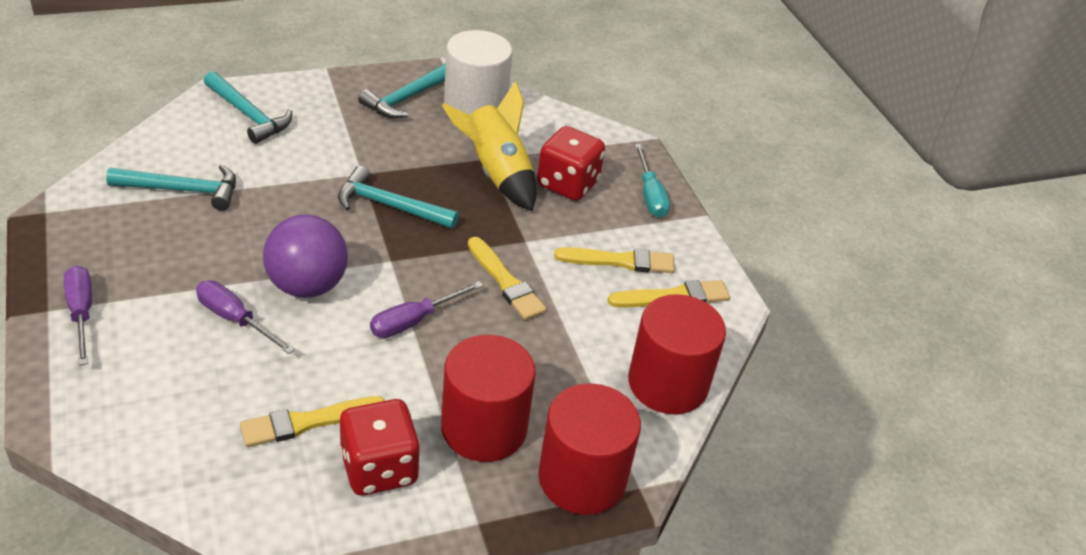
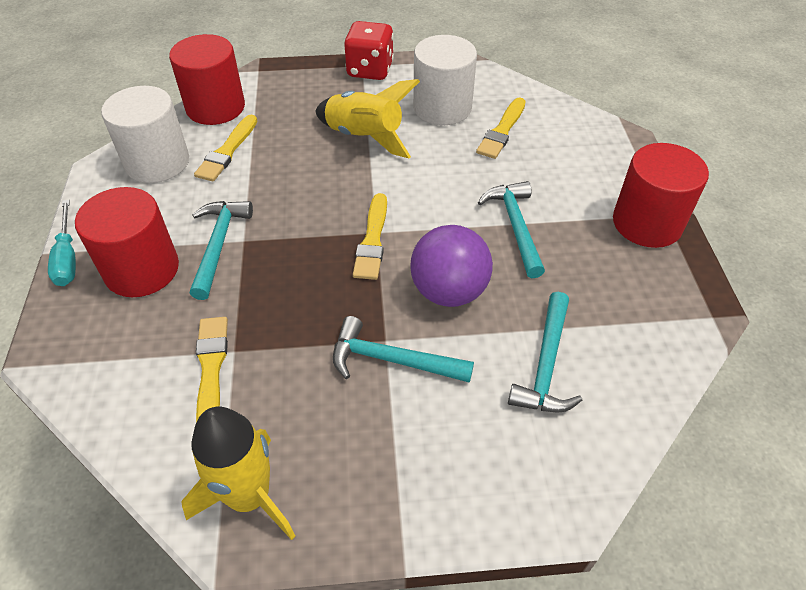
purple screwdriver: [64,265,92,365] [196,280,295,354] [370,281,483,338] = 3 -> none = 0
red dice: [340,399,421,495] [537,126,605,201] = 2 -> [344,21,394,80] = 1
white cylinder: [444,30,513,115] = 1 -> [101,86,189,183] [413,35,477,125] = 2
yellow rocket: [442,81,536,211] = 1 -> [181,406,295,540] [315,79,420,158] = 2

